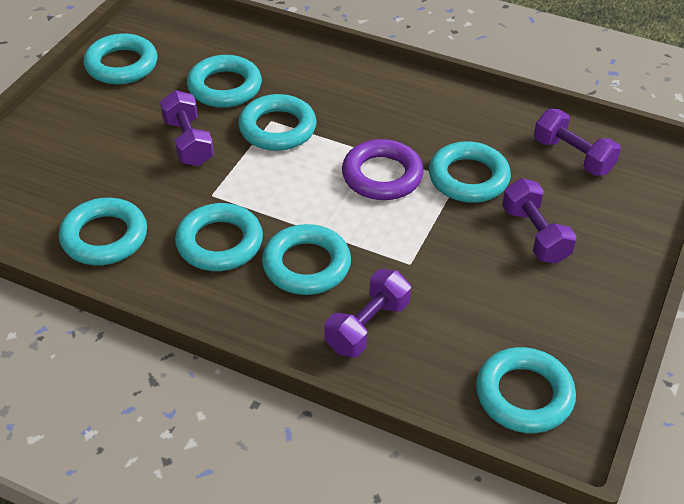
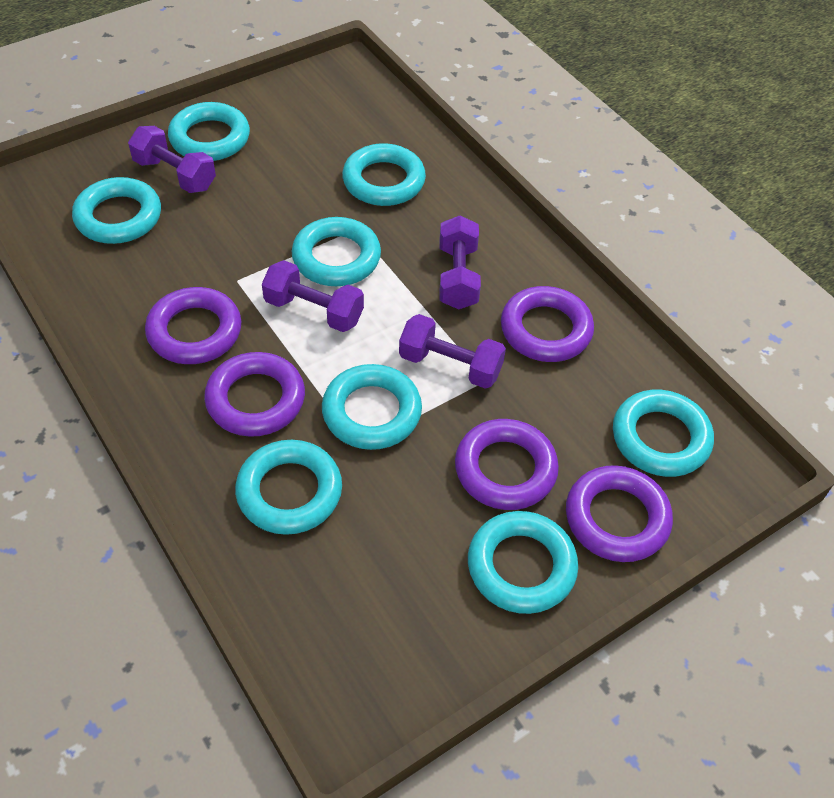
purple ring: [342,139,424,200] = 1 -> [145,287,242,364] [204,352,305,437] [455,419,559,510] [501,286,594,362] [566,465,673,562] = 5

